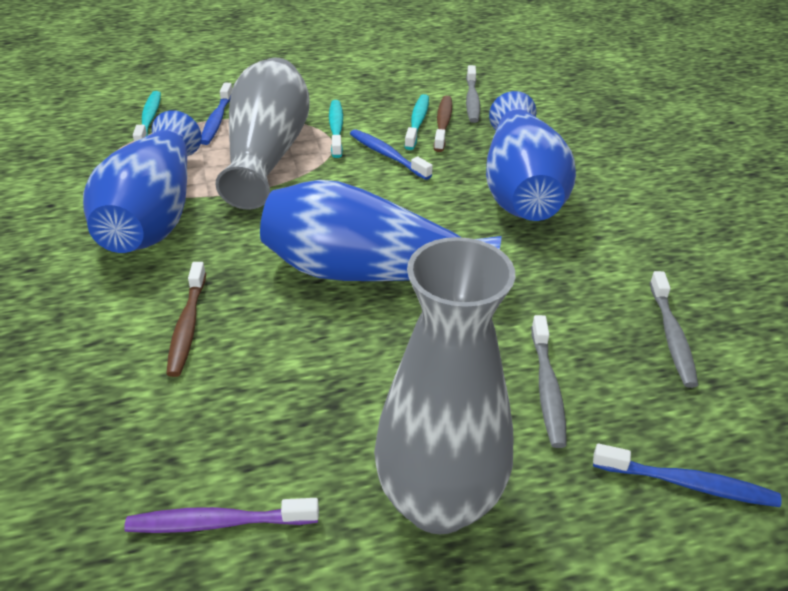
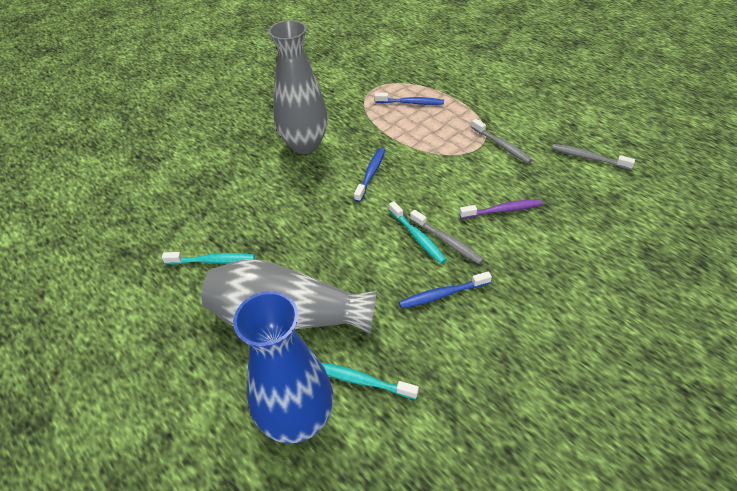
blue vase: [83,110,202,253] [260,180,502,281] [486,91,576,221] = 3 -> [233,291,333,443] = 1
brown toothbrush: [166,262,206,377] [434,96,452,152] = 2 -> none = 0

